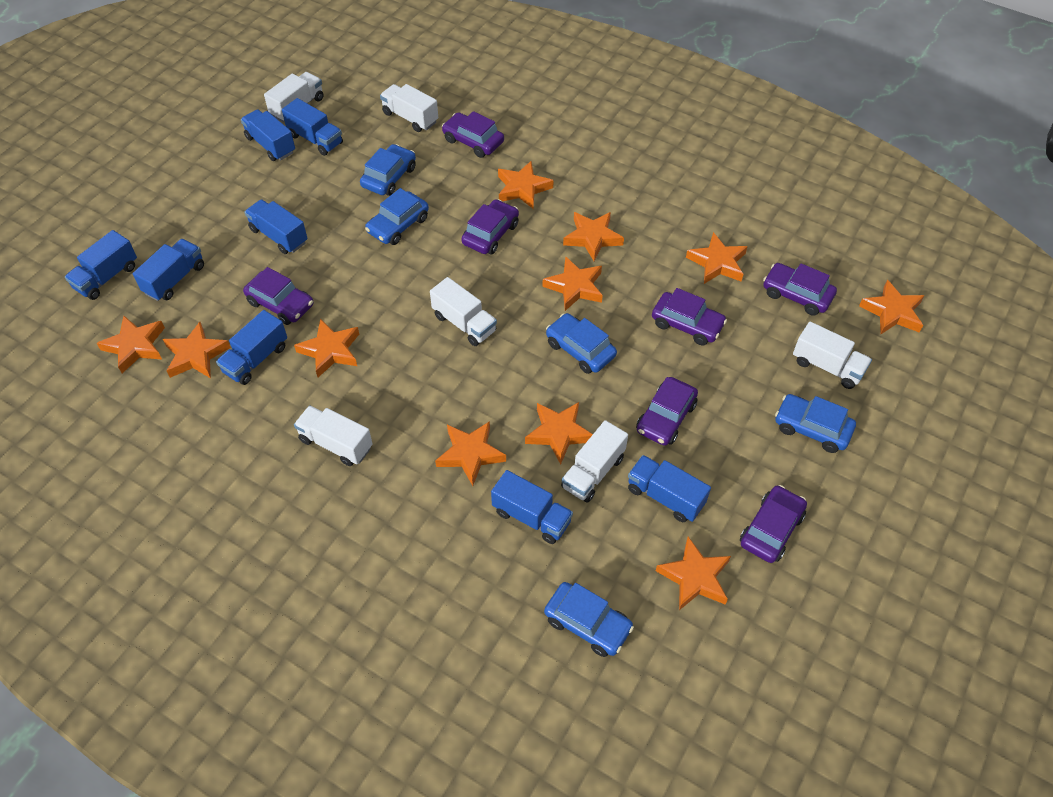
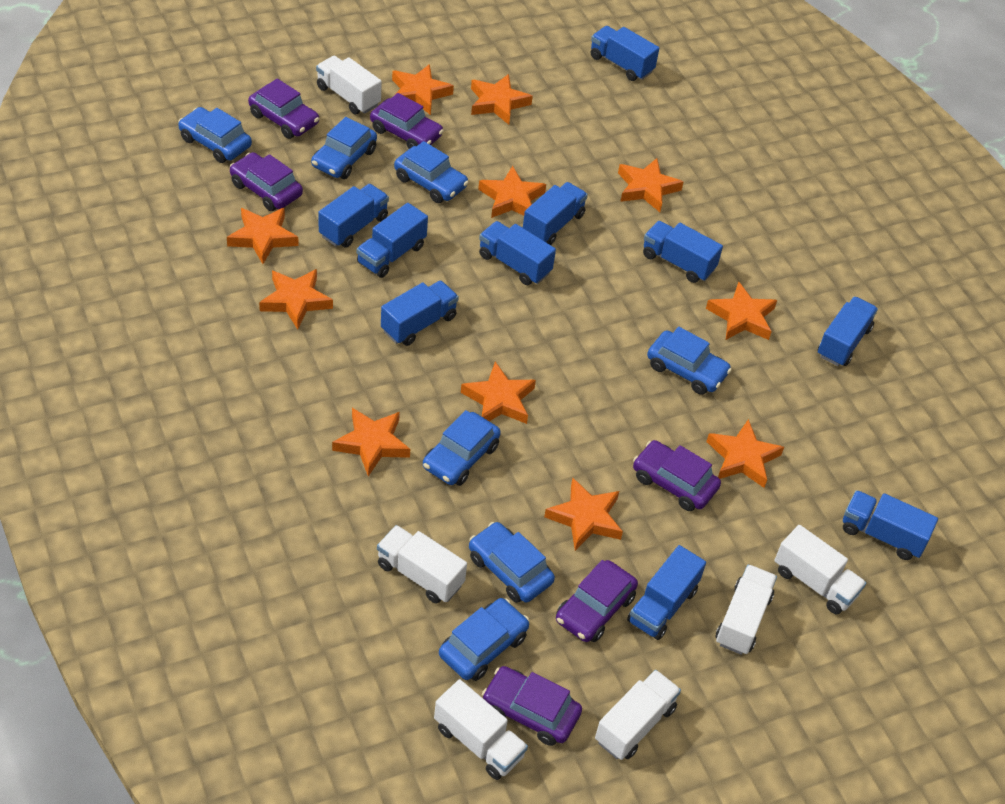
blue car: [360,144,416,196] [365,188,429,245] [544,582,634,657] [546,313,617,374] [775,394,856,453] = 5 -> [178,107,252,163] [311,117,377,179] [394,141,469,203] [423,410,501,486] [439,598,529,681] [469,522,555,603] [647,327,732,395] = 7
blue truck: [65,230,137,300] [133,239,204,301] [216,310,287,385] [241,109,295,161] [244,199,308,254] [282,98,343,156] [491,470,573,544] [628,455,711,522] = 8 -> [318,184,389,248] [357,203,428,278] [381,280,459,346] [479,221,556,285] [523,182,588,245] [591,26,659,81] [627,545,706,640] [643,221,723,283] [818,297,878,366] [843,490,938,560] = 10
purple car: [243,267,314,325] [442,111,504,158] [461,199,519,255] [636,377,698,446] [652,288,727,345] [740,485,807,563] [763,263,837,316] = 7 -> [230,152,303,211] [248,79,319,139] [370,93,444,149] [482,666,582,746] [556,560,638,642] [633,440,721,511] = 6

